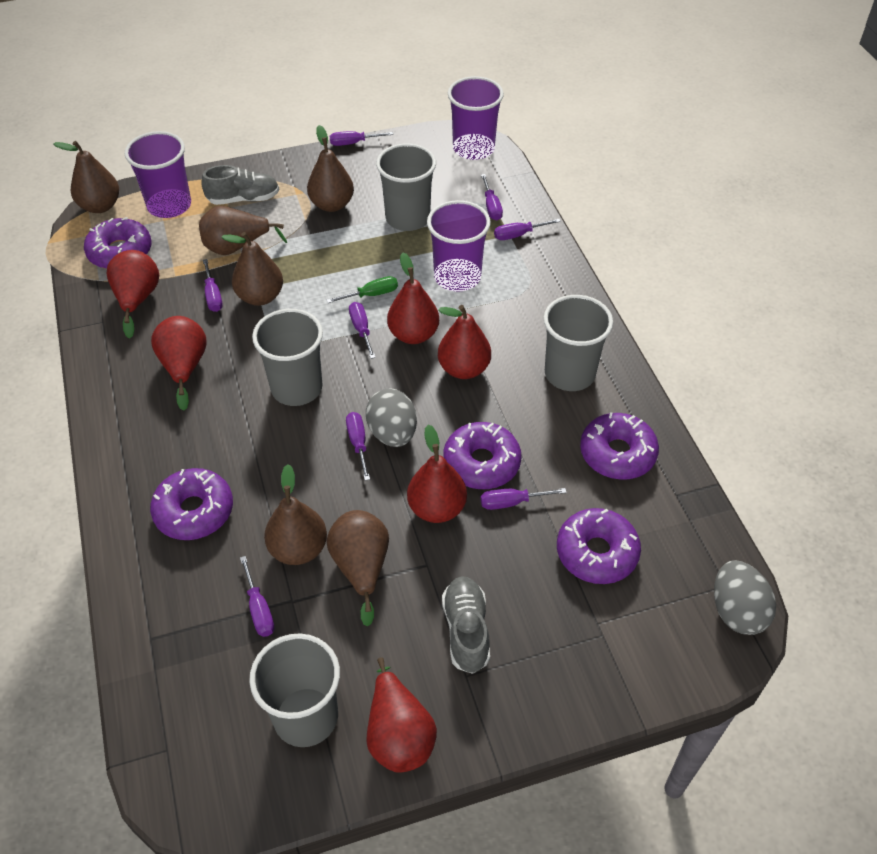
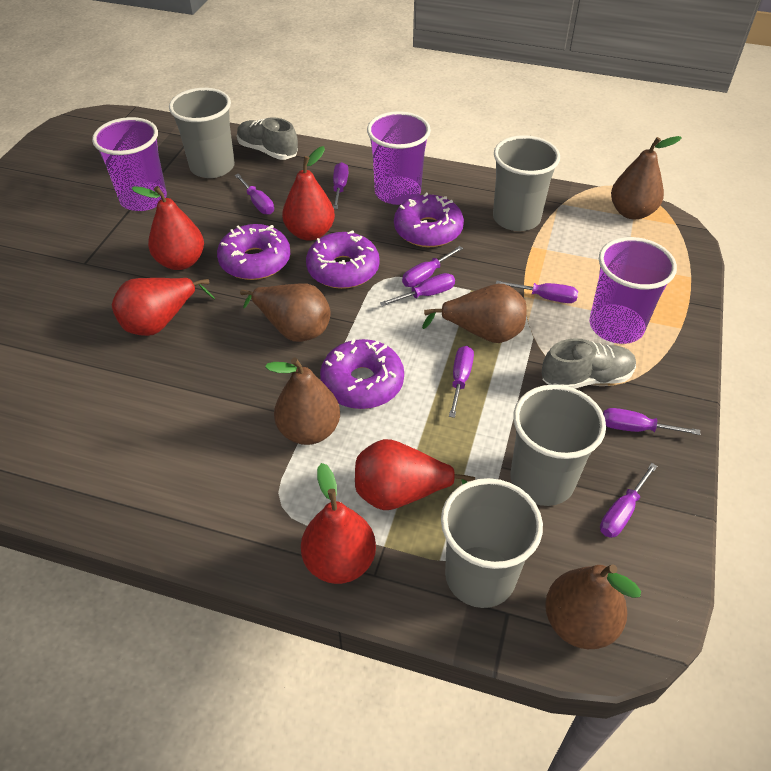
brown pear: [54,141,119,213] [199,206,287,255] [221,232,283,306] [264,464,327,565] [307,125,354,212] [327,510,389,626] = 6 -> [240,283,331,342] [265,358,340,445] [422,284,527,343] [545,564,641,649] [611,136,682,219] = 5
green screwdriver: [327,276,398,303] = 1 -> none = 0
grey egg: [366,388,417,447] [714,560,776,635] = 2 -> none = 0
purple donut: [84,217,151,269] [150,468,233,540] [443,422,522,489] [557,508,641,584] [580,412,659,480] = 5 -> [217,224,290,280] [306,231,380,289] [320,338,404,409] [394,193,464,247] = 4
red pear: [107,250,159,339] [151,316,206,411] [366,657,437,773] [387,253,439,344] [407,425,467,523] [438,305,491,379] = 6 -> [112,278,215,336] [131,186,204,270] [282,146,335,241] [301,463,376,584] [355,439,475,510] = 5

